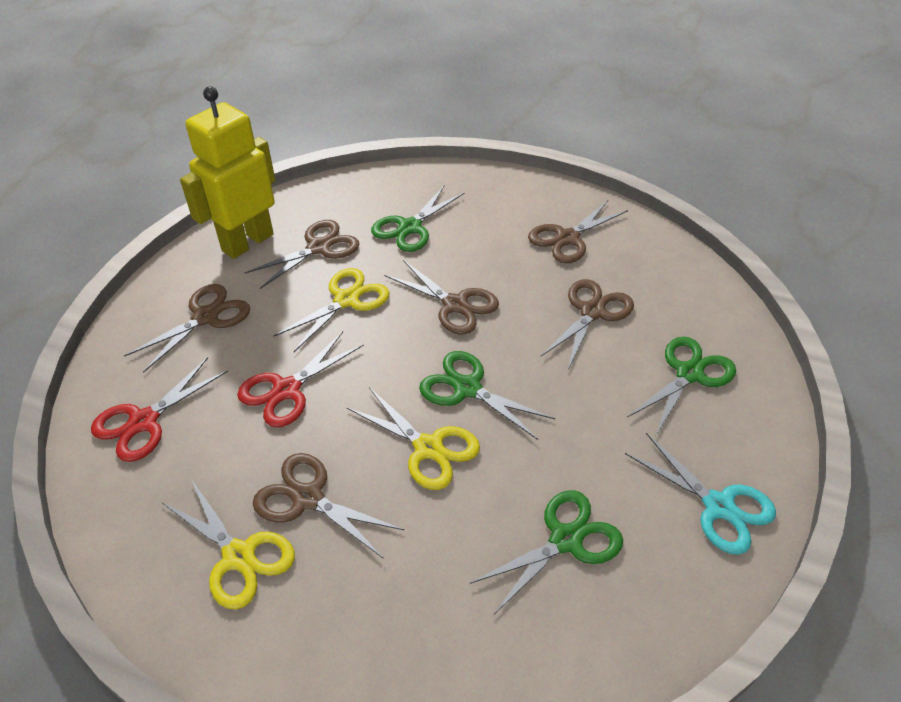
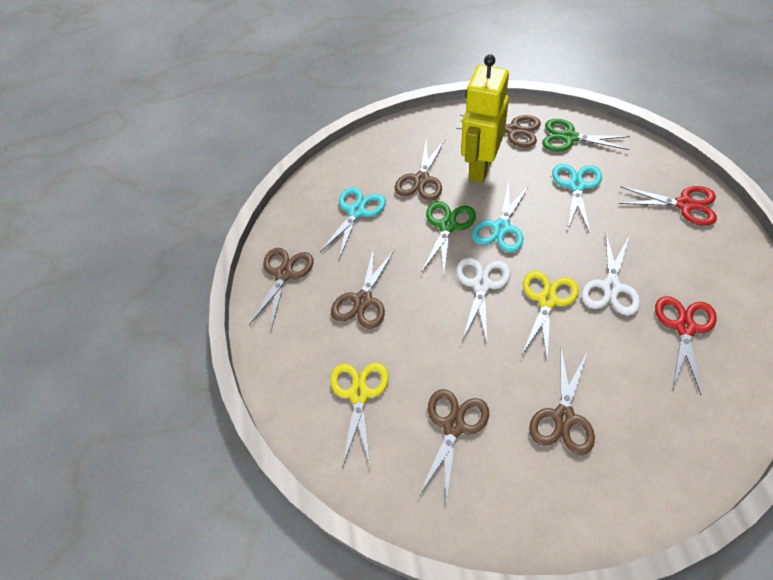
green scissors: [371,185,465,252] [419,351,555,440] [470,490,623,614] [628,337,736,435] = 4 -> [422,201,476,275] [542,119,630,152] = 2
turquoise scissors: [625,433,776,555] = 1 -> [319,187,386,259] [472,182,529,253] [552,164,602,233] = 3
white scissors: none = 0 -> [456,258,510,343] [581,234,640,315] = 2
yellow scissors: [161,479,295,609] [273,268,390,352] [347,387,480,490] = 3 -> [330,363,389,466] [522,271,579,359] = 2

